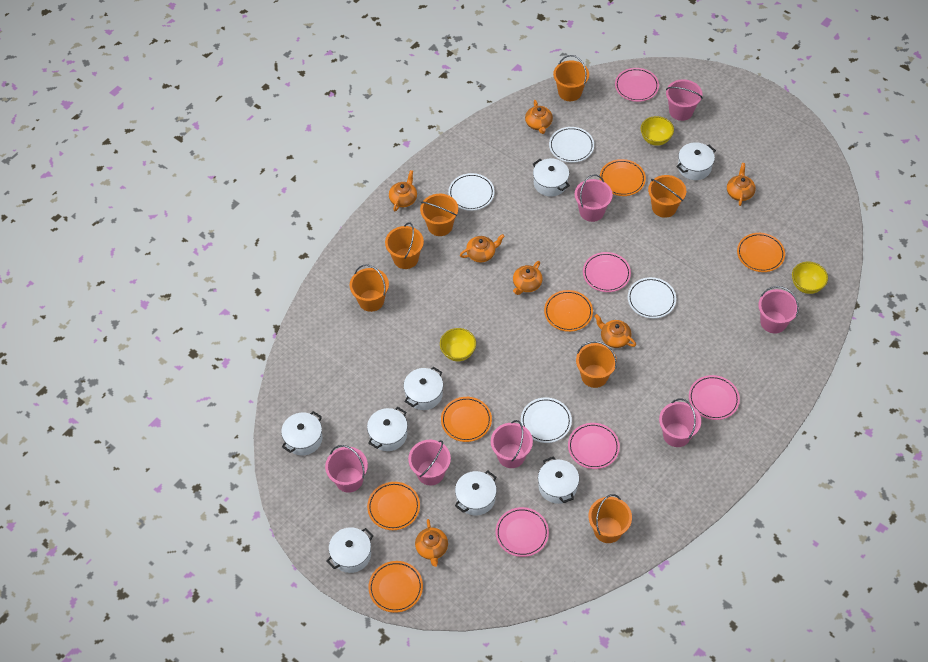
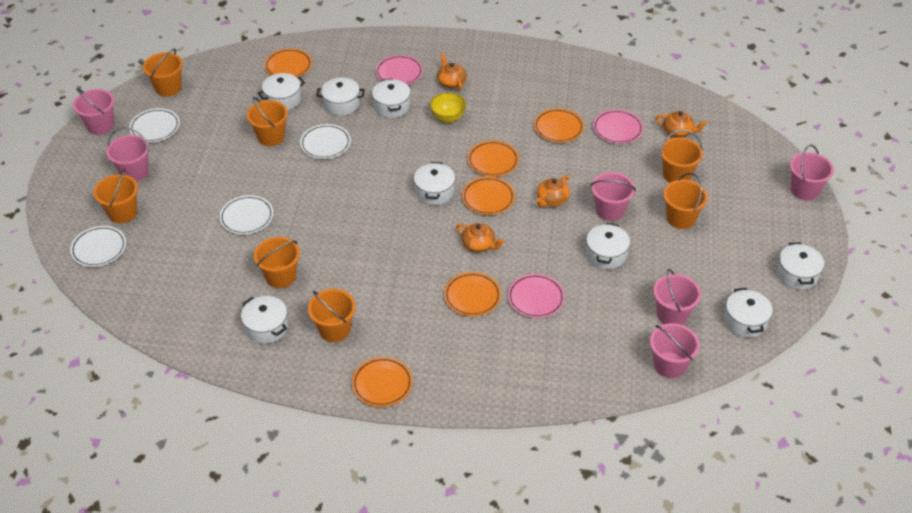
orange teapot: [389,170,417,211] [415,519,448,567] [460,234,505,262] [513,261,543,295] [525,100,553,134] [594,314,636,348] [727,163,756,206] = 7 -> [437,53,467,91] [456,223,505,252] [536,175,570,207] [655,111,707,137] = 4
pink bucket: [325,445,368,493] [408,440,451,485] [491,420,533,468] [575,174,613,222] [659,399,701,447] [666,79,703,121] [758,286,799,334] = 7 -> [73,88,114,135] [106,127,149,182] [591,172,636,221] [650,323,700,378] [653,269,701,325] [790,144,834,200] = 6
pink plate: [496,507,549,557] [568,423,620,469] [583,252,631,292] [615,68,659,102] [689,375,740,420] = 5 -> [375,55,423,85] [508,274,565,318] [593,110,643,144] = 3
yellow bowl: [440,328,476,361] [641,116,674,146] [792,262,828,294] = 3 -> [430,92,466,123] = 1

